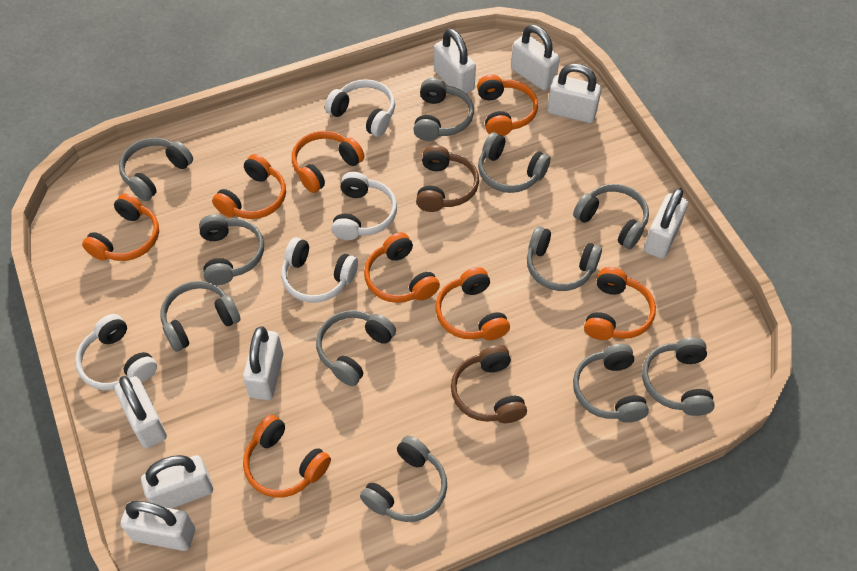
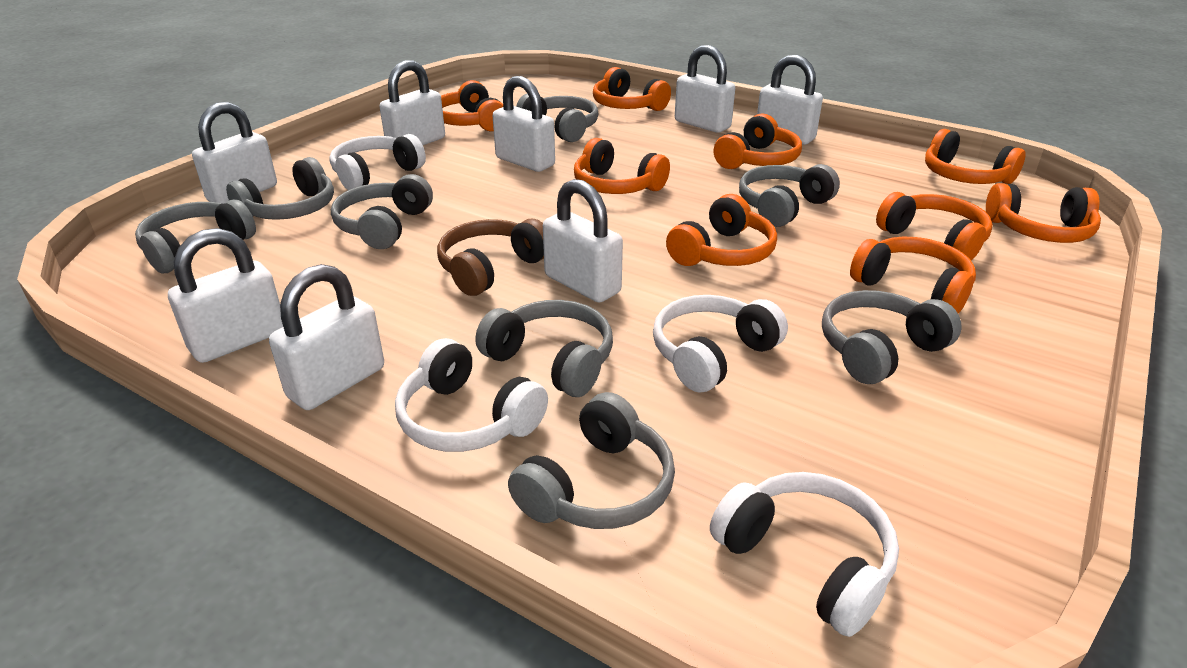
brown headphones: [416,145,479,212] [451,345,527,423] = 2 -> [437,219,544,296] = 1
grey headphones: [119,138,193,201] [160,281,240,352] [199,214,264,285] [316,310,396,386] [360,436,447,522] [413,78,474,141] [478,132,550,193] [527,226,602,291] [573,184,649,249] [573,344,649,423] [642,337,715,416] = 11 -> [135,199,256,273] [226,157,334,220] [331,174,433,249] [475,300,613,397] [508,392,675,529] [516,93,599,142] [739,164,840,227] [822,290,962,384] = 8
orange headphones: [82,193,159,261] [212,154,286,219] [243,415,331,498] [292,131,365,193] [364,232,440,303] [435,267,510,340] [477,75,538,136] [584,267,656,340] = 8 -> [441,80,503,131] [574,138,670,194] [593,67,671,111] [666,194,777,266] [714,113,802,169] [850,237,976,313] [876,192,993,261] [925,129,1026,184] [986,183,1101,243] = 9

